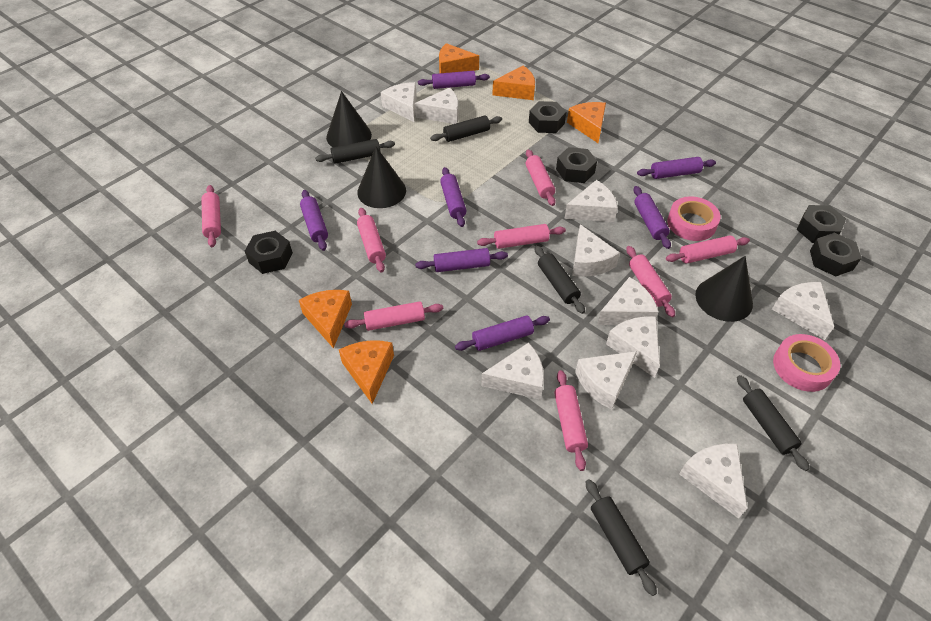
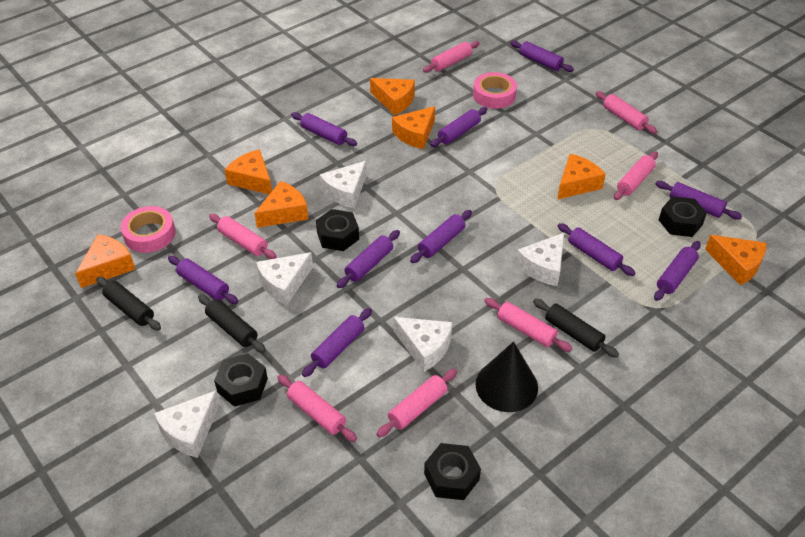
black cone: [326,91,372,147] [357,147,406,208] [695,256,753,322] = 3 -> [475,342,538,412] = 1
black nut: [245,231,293,274] [529,101,566,133] [556,147,597,183] [797,205,846,243] [810,233,861,276] = 5 -> [214,353,268,407] [316,209,359,251] [424,443,481,500] [659,196,707,237] = 4
black rolling pin: [315,139,395,164] [430,115,502,142] [534,245,585,314] [586,479,657,596] [737,375,810,471] = 5 -> [96,277,161,331] [198,294,266,353] [533,299,619,358] = 3
orange cheese: [299,290,352,349] [339,340,394,404] [439,43,479,73] [492,66,535,100] [567,102,606,143] = 5 -> [75,234,135,288] [225,149,272,194] [254,181,308,228] [370,78,415,115] [392,106,435,149] [557,154,606,200] [705,235,767,285] = 7
pink rolling pin: [201,185,221,247] [344,301,443,331] [357,208,386,273] [477,224,566,249] [526,149,556,206] [554,370,588,471] [626,246,675,317] [666,235,750,264] = 8 -> [209,214,277,259] [277,375,357,442] [376,369,457,437] [423,41,480,73] [484,298,572,352] [596,91,657,134] [614,152,658,200] = 7
purple rolling pin: [300,190,328,251] [415,248,508,272] [418,71,490,89] [440,167,466,227] [455,315,550,351] [634,186,671,249] [637,157,716,179] = 7 -> [168,256,238,304] [291,112,357,146] [302,308,372,377] [337,230,400,288] [410,210,472,263] [430,107,488,147] [510,41,574,72] [558,223,635,276] [654,241,701,301] [656,181,742,220] = 10
white cheese: [381,82,417,122] [415,88,458,124] [481,343,544,400] [564,180,618,222] [572,224,620,277] [575,351,637,410] [597,277,659,325] [606,316,660,378] [679,444,747,519] [772,282,834,340] = 10 -> [154,390,220,458] [256,252,313,305] [320,161,367,208] [394,317,452,372] [516,233,564,286] = 5

